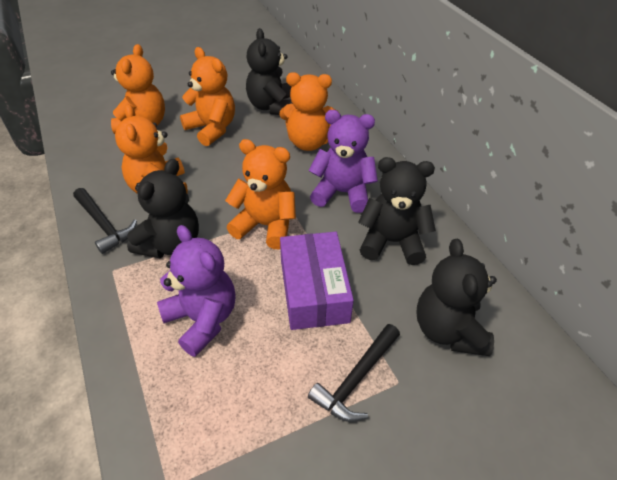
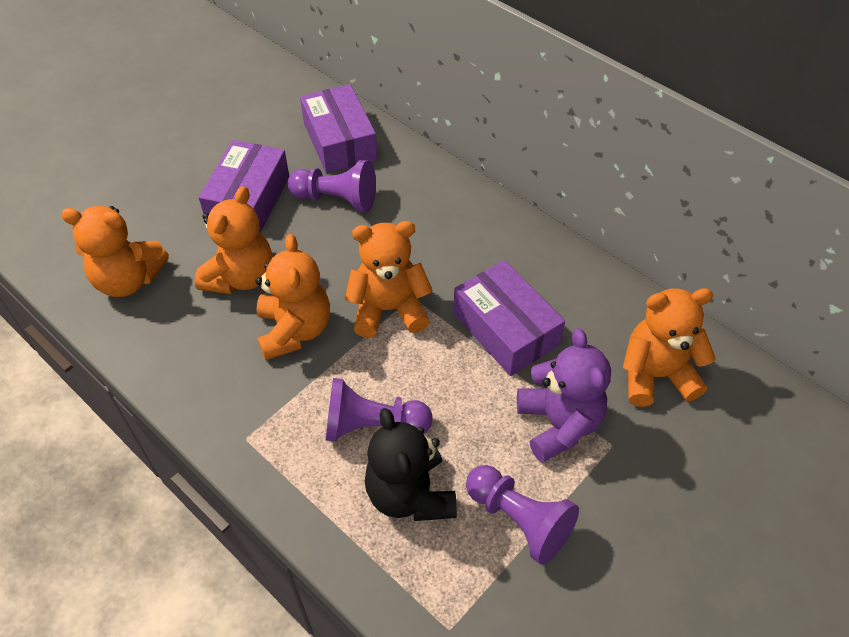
black hammer: [73,188,137,254] [308,324,400,422] = 2 -> none = 0
black teddy bear: [127,159,199,258] [246,28,293,115] [358,157,436,265] [416,239,497,356] = 4 -> [365,408,457,521] = 1
purple box: [280,232,354,330] = 1 -> [198,140,289,233] [300,84,377,173] [453,260,565,376] = 3
purple pawn: none = 0 -> [287,160,376,212] [326,378,433,441] [466,465,579,565] = 3
purple teddy bear: [157,225,236,357] [309,110,378,213] = 2 -> [517,328,611,463] = 1

